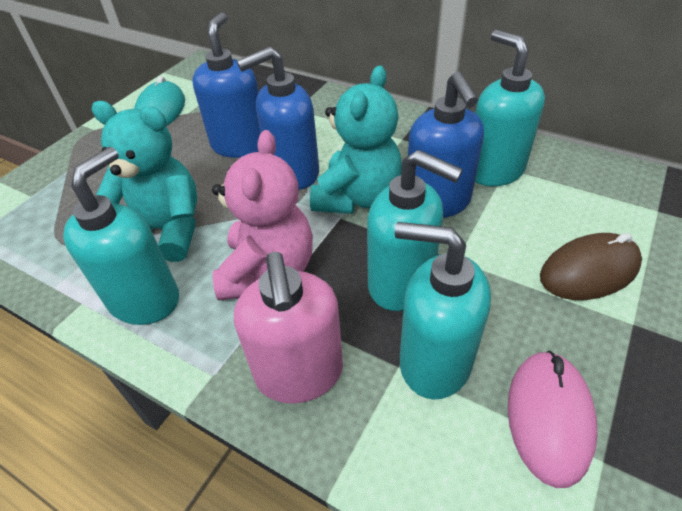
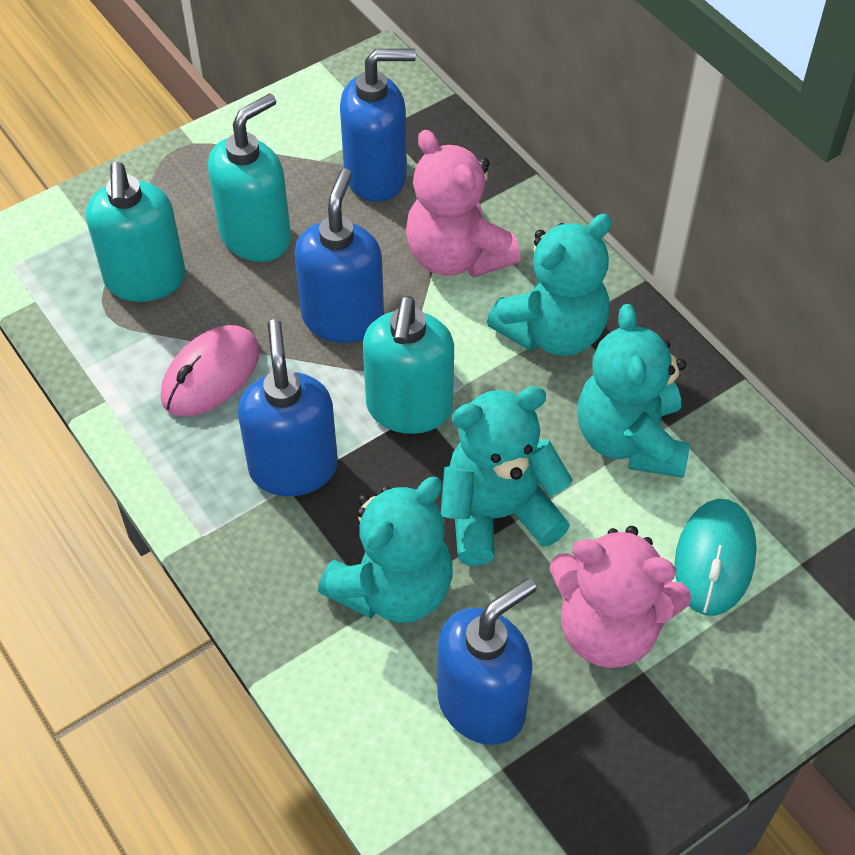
blue soap dispenser: [192,12,261,158] [237,47,319,190] [408,71,484,218] = 3 -> [238,319,338,496] [294,168,384,343] [340,49,416,202] [437,578,537,745] = 4
brown mouse: [540,233,642,300] = 1 -> none = 0
pink soap dispenser: [234,252,343,403] = 1 -> none = 0
pink teddy bear: [212,130,313,301] = 1 -> [406,130,521,278] [549,526,691,668] = 2
turquoise soap dispenser: [63,147,179,325] [367,150,463,311] [395,222,491,400] [475,30,545,186] = 4 -> [86,162,186,302] [208,93,291,262] [363,296,454,434] = 3
turquoise teddy bear: [91,101,197,262] [310,65,402,214] = 2 -> [318,477,453,623] [441,386,573,566] [487,214,612,356] [578,304,690,478] = 4

